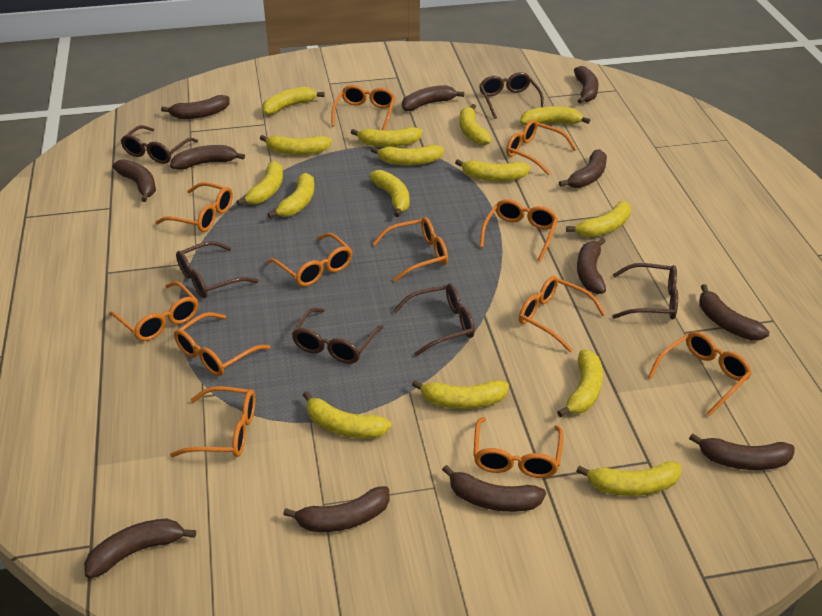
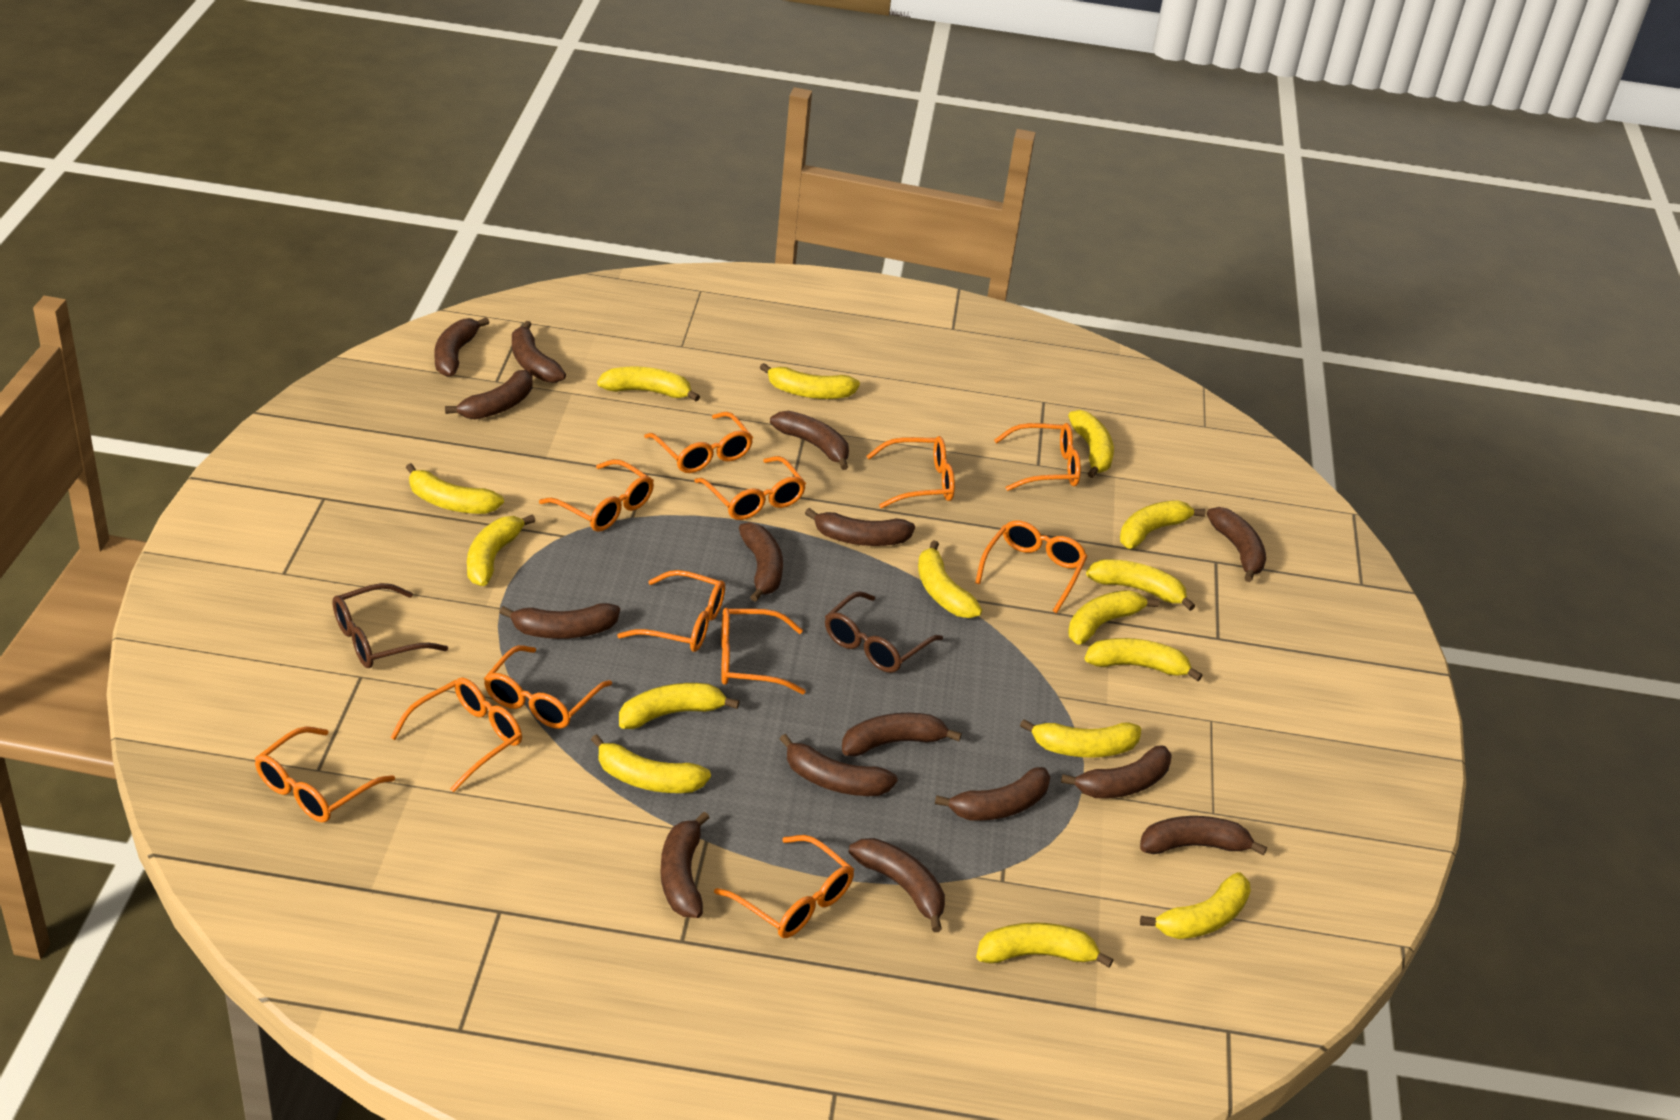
brown banana: [84,518,196,578] [113,159,156,202] [161,95,230,119] [170,145,245,170] [283,486,389,532] [402,85,464,111] [442,465,546,512] [559,149,607,188] [574,66,599,104] [577,238,606,294] [689,433,795,470] [699,284,769,340] = 12 -> [434,317,489,377] [445,370,533,419] [499,603,620,639] [512,321,566,383] [660,812,709,918] [739,522,783,602] [770,411,849,470] [780,734,898,796] [805,508,915,546] [842,713,962,756] [849,838,945,932] [935,767,1050,821] [1061,746,1172,798] [1140,816,1267,856] [1207,507,1266,582] = 15
brown glasses: [120,125,198,164] [176,241,259,298] [292,308,384,364] [393,284,475,356] [479,72,544,119] [612,263,678,319] = 6 -> [332,583,448,668] [825,591,943,673] = 2

